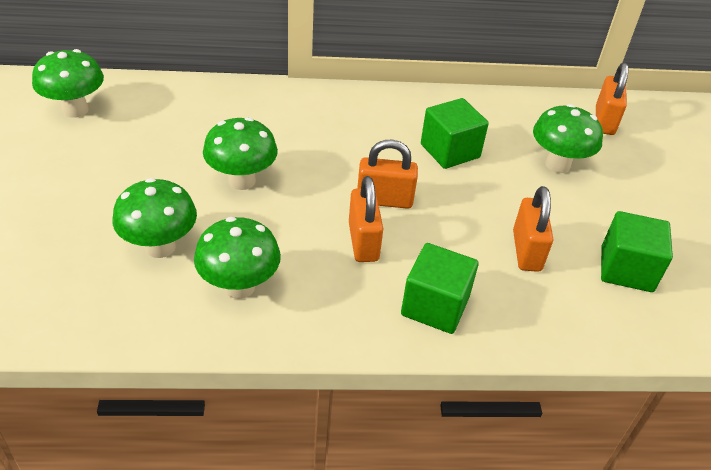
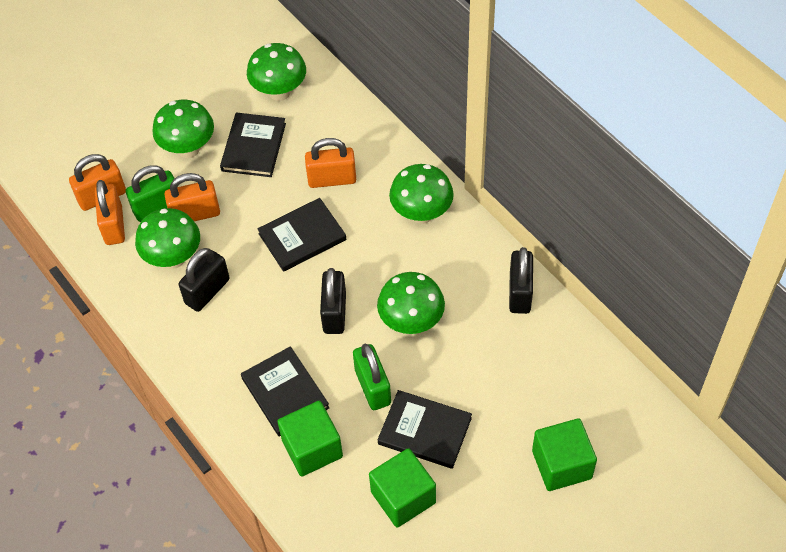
black book: none = 0 -> [220,112,286,177] [241,346,329,437] [258,198,346,272] [378,390,472,469] = 4
black padlock: none = 0 -> [178,248,230,312] [320,268,346,334] [509,247,533,314] = 3
green padlock: none = 0 -> [126,165,175,222] [353,344,391,410] = 2

